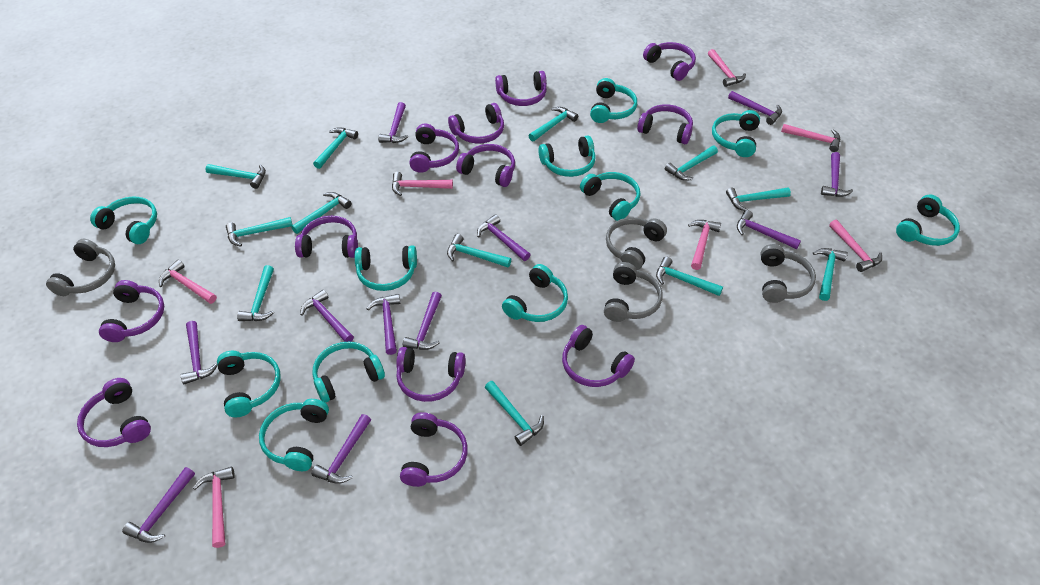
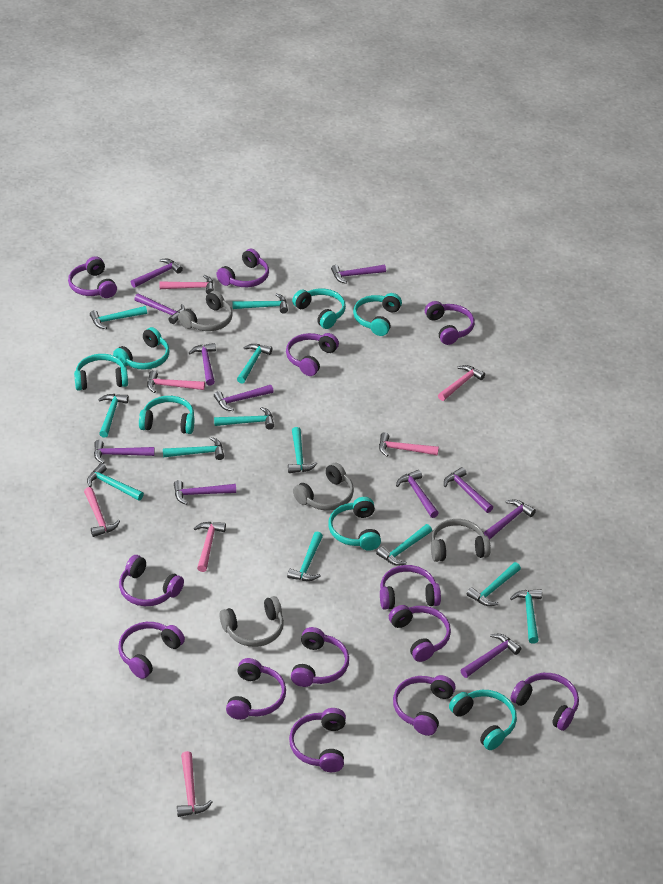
purple headphones: [77,378,151,447] [99,280,164,342] [295,216,358,258] [396,347,466,402] [400,412,468,487] [409,123,459,173] [448,103,504,144] [456,144,515,187] [495,71,547,106] [562,325,635,387] [637,104,693,144] [643,42,696,81] = 12 -> [68,256,117,298] [118,622,185,679] [119,555,184,606] [216,249,269,287] [226,658,286,720] [286,333,339,376] [289,708,346,772] [291,627,349,687] [380,565,441,610] [389,605,451,662] [393,675,455,736] [425,301,475,345] [511,673,579,731] = 13
turquoise headphones: [90,196,157,244] [217,351,281,417] [259,399,329,471] [312,342,385,403] [355,246,417,291] [502,264,568,322] [538,136,596,177] [580,172,640,221] [590,78,637,123] [712,110,760,157] [896,194,960,246] = 11 -> [74,354,128,391] [113,327,170,370] [139,396,194,434] [292,289,346,329] [328,497,381,551] [353,293,402,336] [449,690,517,750] = 7

